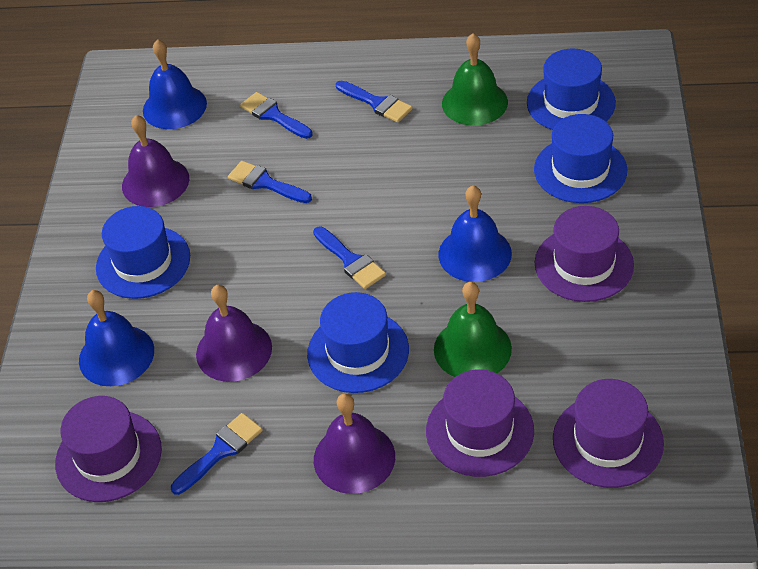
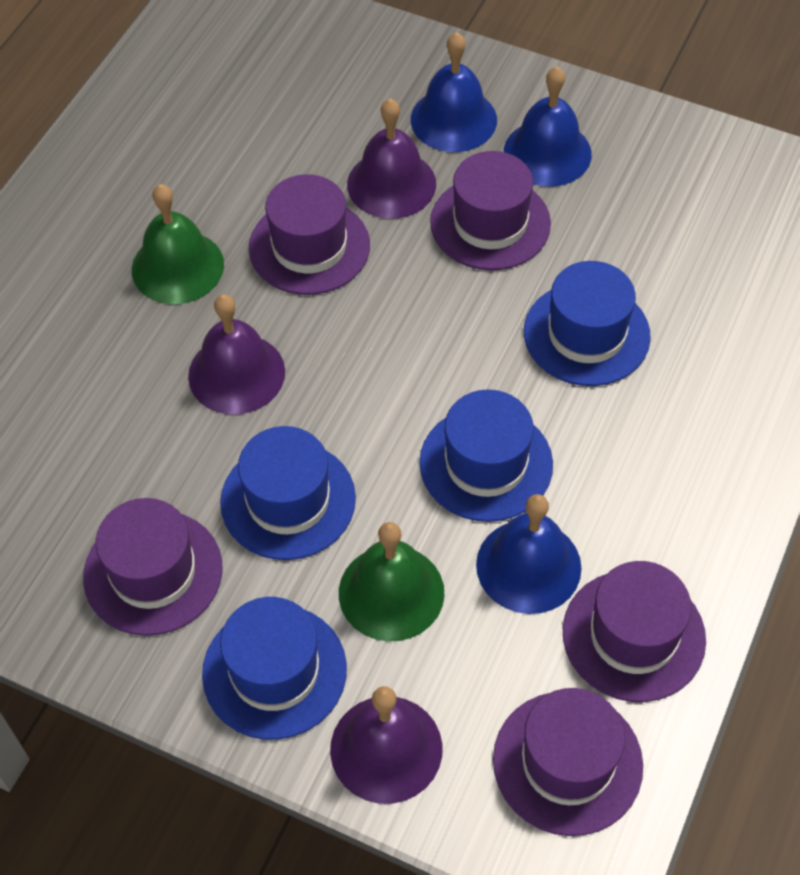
blue brush: [171,413,262,495] [228,161,312,203] [240,92,313,139] [313,227,386,289] [336,81,413,123] = 5 -> none = 0
purple hat: [55,396,162,502] [426,369,534,477] [534,206,634,302] [553,379,664,488] = 4 -> [83,498,223,636] [249,174,370,295] [430,151,551,270] [493,688,643,836] [563,561,706,702] = 5

